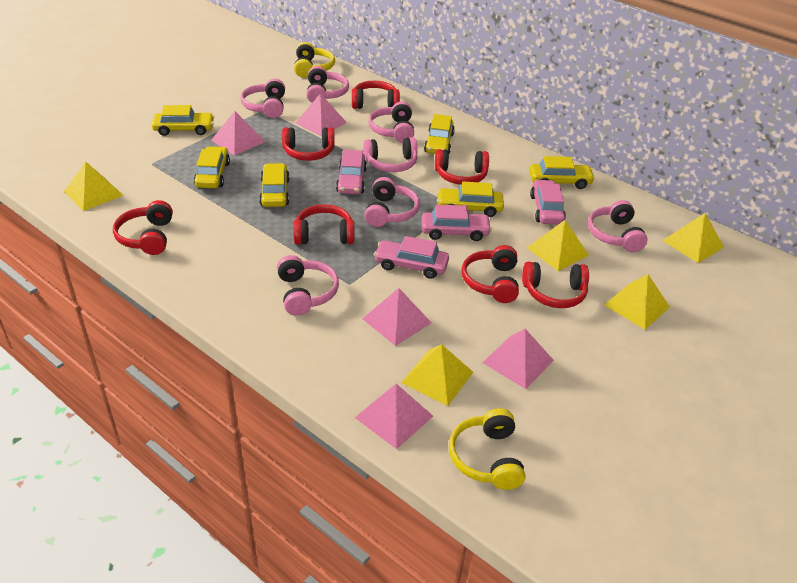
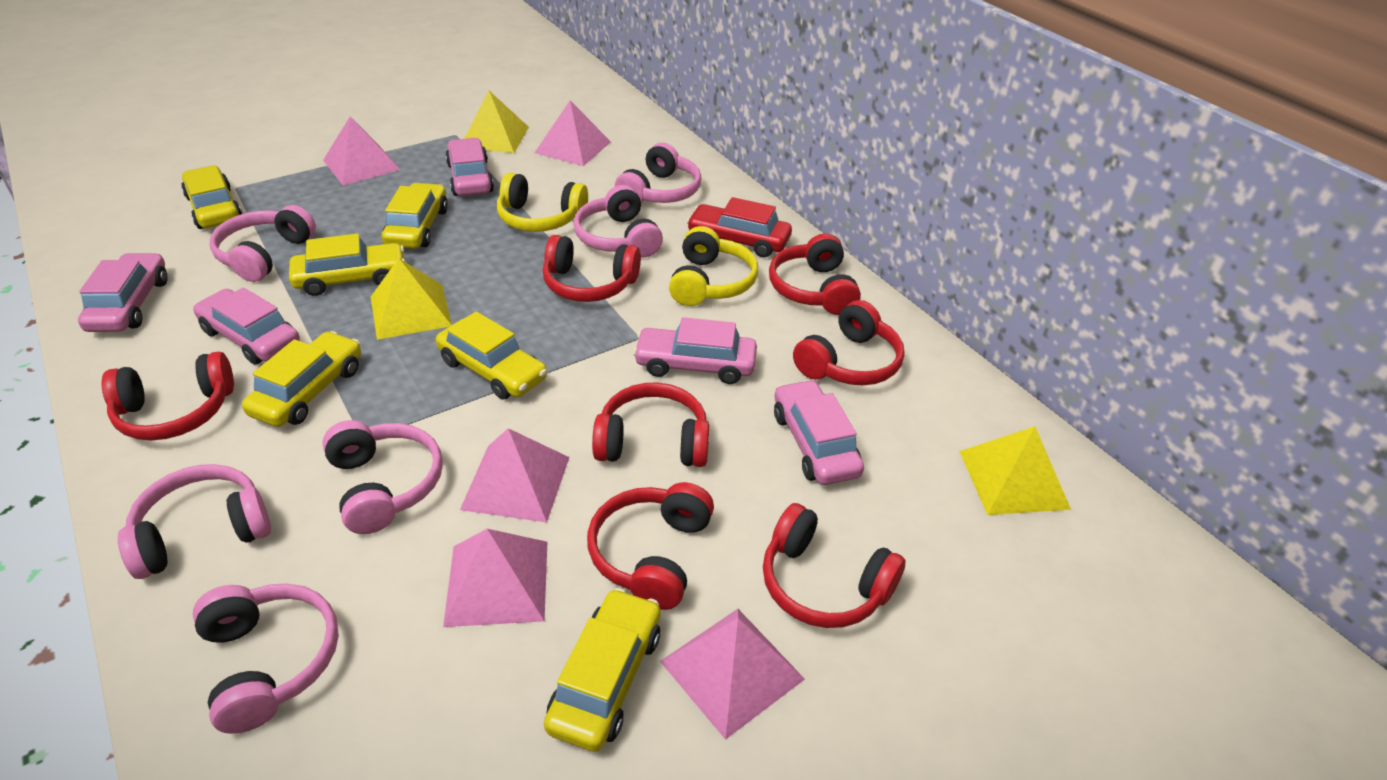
pink car: [336,150,367,194] [374,236,449,279] [421,205,492,241] [530,180,566,224] = 4 -> [78,253,168,332] [193,288,300,365] [446,138,494,196] [633,317,757,384] [774,379,864,485] = 5
pink headphones: [241,79,285,118] [277,255,339,316] [306,66,349,103] [363,137,418,172] [364,177,420,227] [368,101,414,143] [588,200,648,252] = 7 -> [118,464,271,579] [193,583,339,734] [210,205,316,282] [322,420,443,534] [573,185,663,258] [615,143,701,203] = 6
red car: none = 0 -> [687,197,792,257] = 1
yellow pyramid: [64,161,123,211] [401,344,473,406] [527,220,589,271] [604,274,670,329] [663,213,724,263] = 5 -> [371,258,452,340] [464,91,529,153] [959,426,1071,515] = 3

